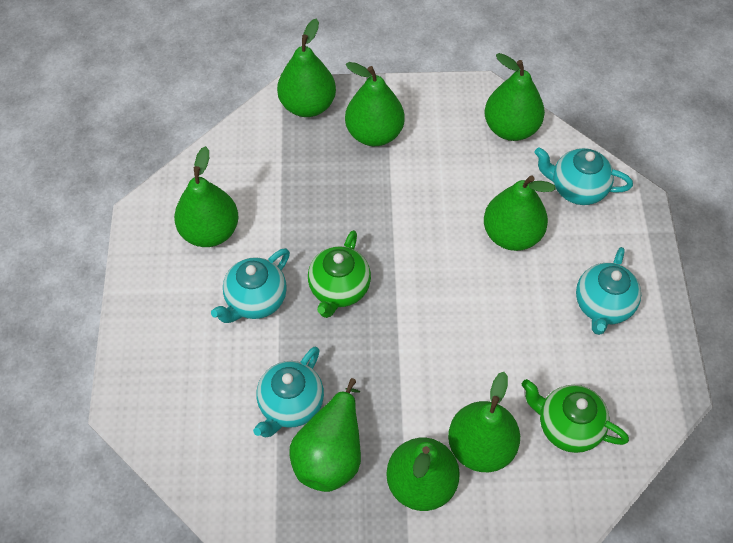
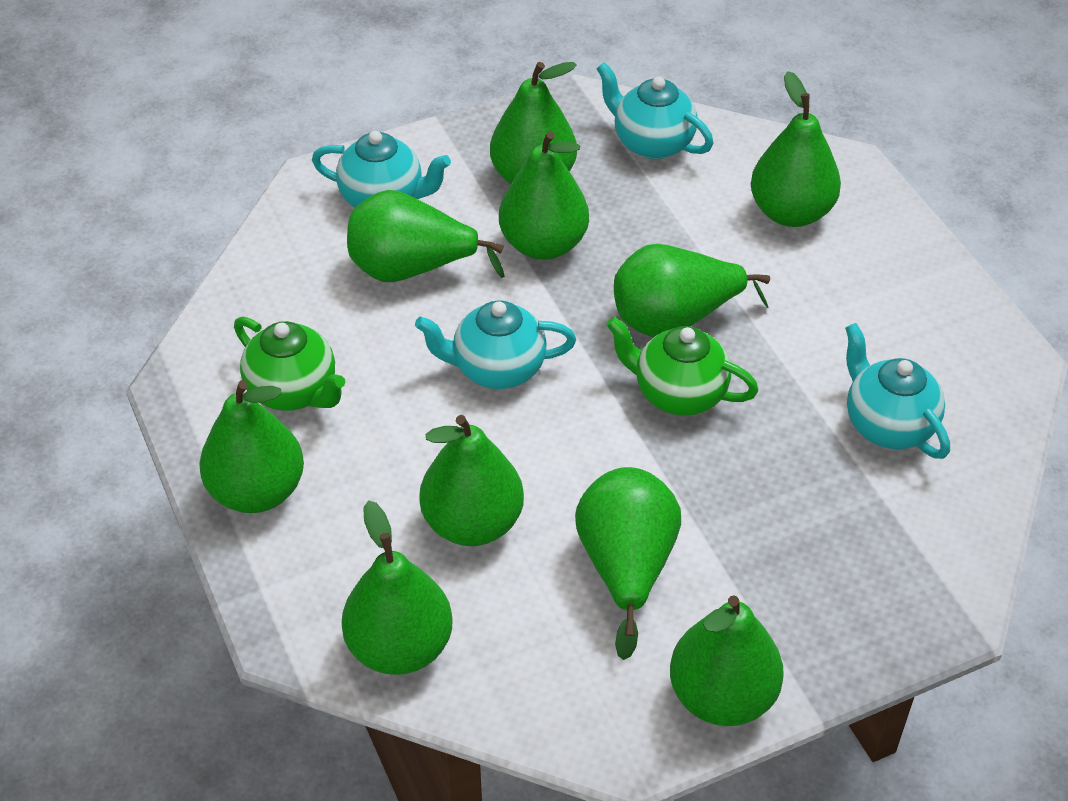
green pear: [174,146,239,247] [277,18,336,117] [289,378,361,492] [345,62,405,146] [386,438,460,511] [448,372,520,472] [484,53,545,141] [484,175,556,251] = 8 -> [199,380,304,513] [342,500,452,675] [347,190,505,282] [419,415,524,546] [490,62,577,184] [499,131,589,260] [575,467,681,660] [614,244,770,337] [670,595,784,726] [751,71,841,227] = 10

